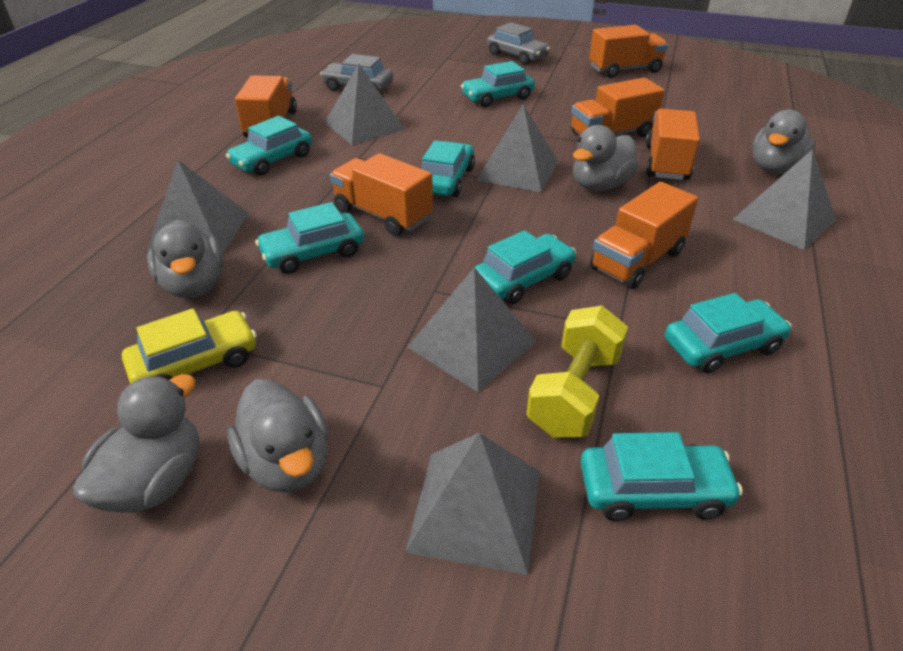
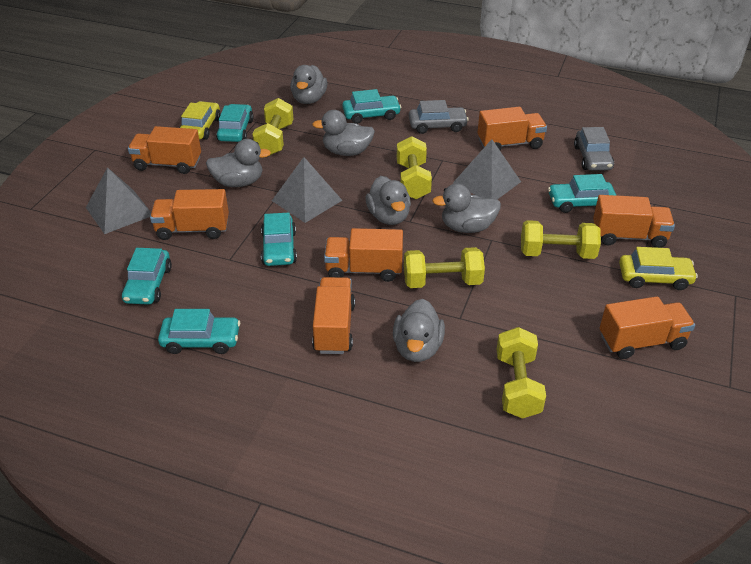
grey duck: [73,374,199,513] [147,220,224,298] [227,379,329,493] [573,125,639,191] [752,109,816,174] = 5 -> [206,139,271,187] [290,65,327,104] [312,110,375,156] [366,176,411,225] [393,299,445,362] [432,184,501,233] = 6
grey pyramid: [147,160,249,253] [325,64,405,145] [405,433,540,575] [408,267,536,392] [476,104,558,193] [732,149,836,250] = 6 -> [86,167,151,234] [272,157,343,223] [453,139,521,199] = 3
orange truck: [235,75,297,138] [330,153,433,236] [571,78,665,137] [589,25,668,78] [590,182,698,289] [646,108,700,180] = 6 -> [128,126,201,174] [150,189,229,240] [312,277,355,354] [324,228,403,282] [477,107,547,151] [593,195,675,248] [600,296,695,359] = 7
turquoise car: [226,116,312,176] [255,202,364,274] [421,140,475,197] [461,61,535,107] [475,230,576,305] [580,432,743,521] [665,293,791,373] = 7 -> [122,248,172,305] [158,309,240,354] [216,104,254,142] [261,213,297,266] [342,89,401,124] [548,174,617,213] = 6
yellow car: [122,308,257,384] = 1 -> [180,101,221,140] [619,247,698,290] = 2
yellow dumbbell: [526,306,628,437] = 1 -> [252,98,294,156] [397,136,432,199] [404,247,485,288] [497,327,546,419] [521,220,601,259] = 5

